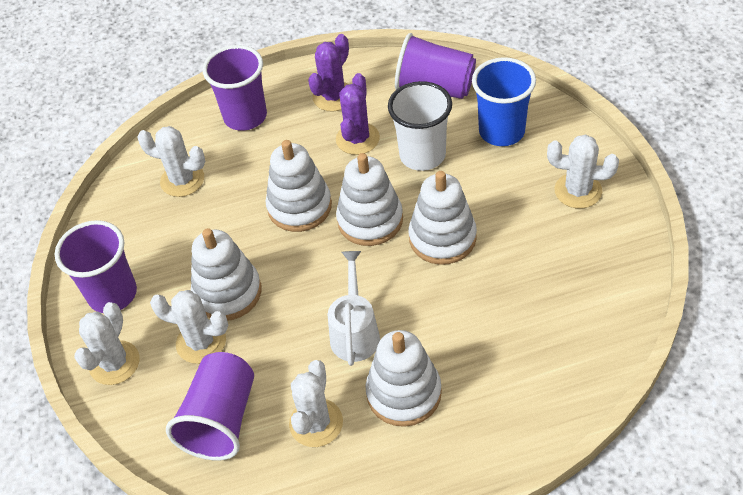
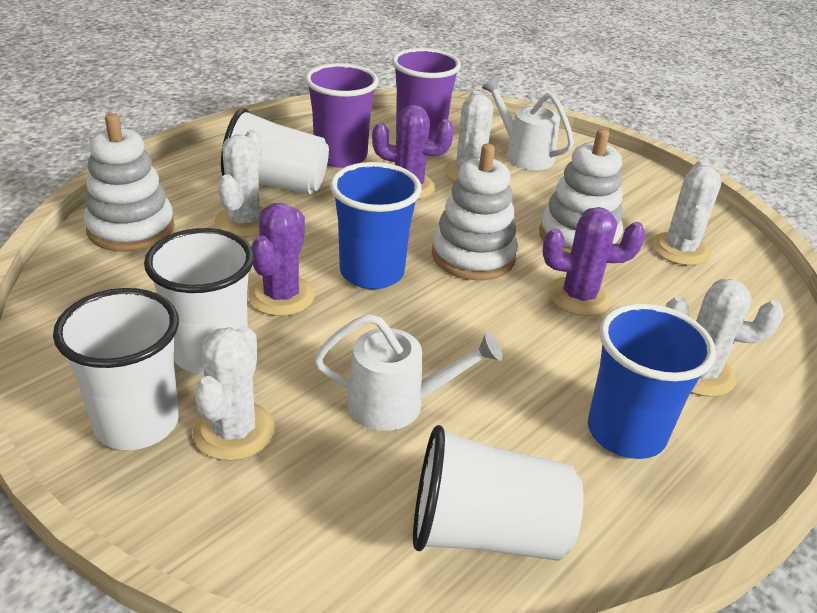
blue cup: [472,57,536,146] = 1 -> [330,162,422,289] [588,303,716,459] = 2
purple cactus: [308,34,349,111] [336,73,380,155] = 2 -> [248,203,315,316] [372,105,454,200] [543,207,646,316] = 3
purple cup: [55,220,137,313] [166,352,254,461] [203,45,267,131] [395,33,476,99] = 4 -> [305,63,379,168] [392,48,461,139] = 2
white cup: [388,81,452,171] = 1 -> [53,288,179,450] [144,228,254,374] [221,108,329,195] [413,425,583,561] = 4
white stacking toy: [191,228,261,321] [265,140,332,232] [336,153,403,246] [365,330,442,427] [408,171,477,265] = 5 -> [84,113,175,252] [432,144,518,280] [539,129,623,253] = 3
white watering can: [328,251,380,366] = 1 -> [314,314,502,431] [482,78,574,170] = 2

